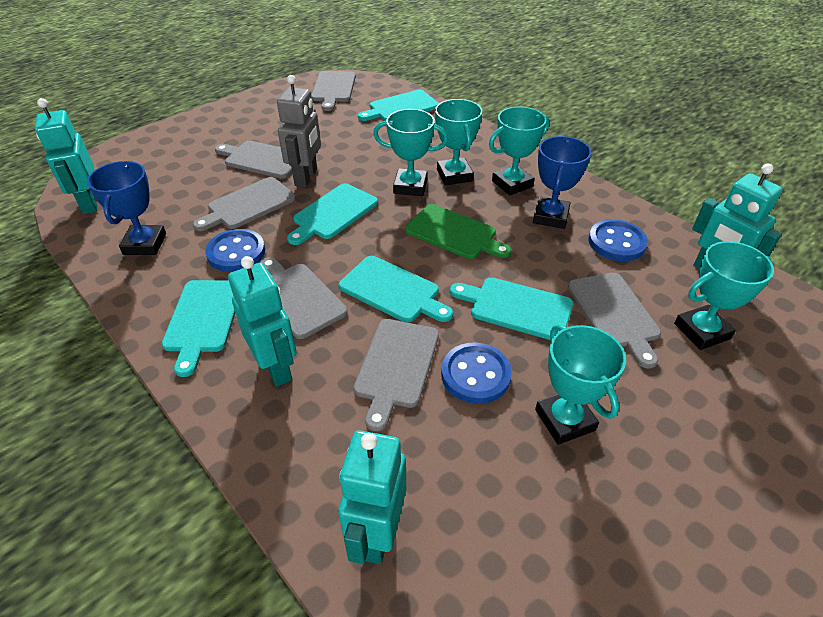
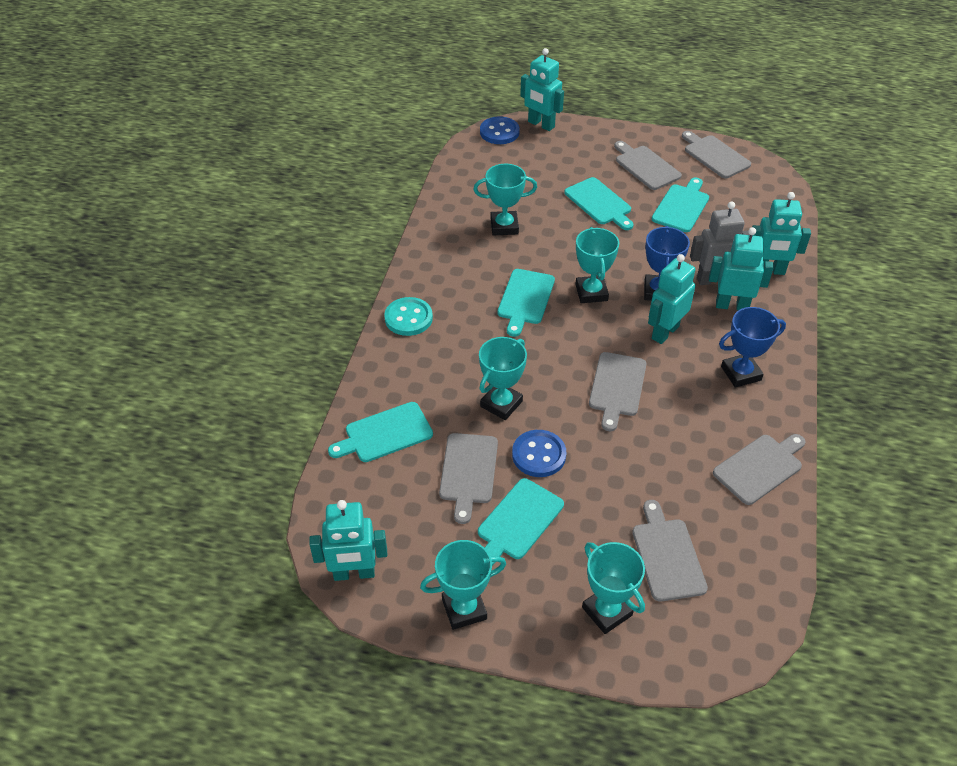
blue button: [205,229,265,272] [441,343,512,404] [589,220,648,261] = 3 -> [480,116,520,144] [512,430,566,477] = 2
green cutting board: [405,204,511,259] = 1 -> none = 0
turquoise button: none = 0 -> [384,297,433,336] = 1
turquoise robot: [35,98,97,214] [228,256,297,387] [338,430,406,564] [692,164,783,270] = 4 -> [309,500,387,581] [520,48,564,131] [648,254,696,344] [709,227,774,310] [752,192,811,275] = 5

